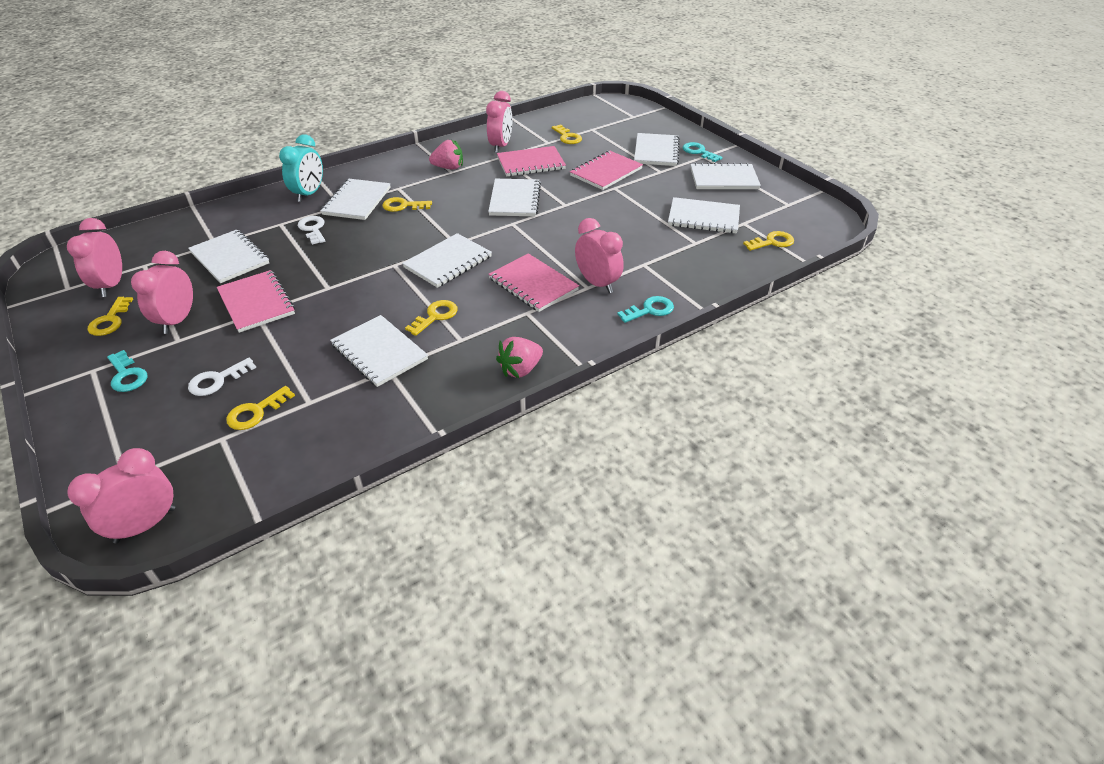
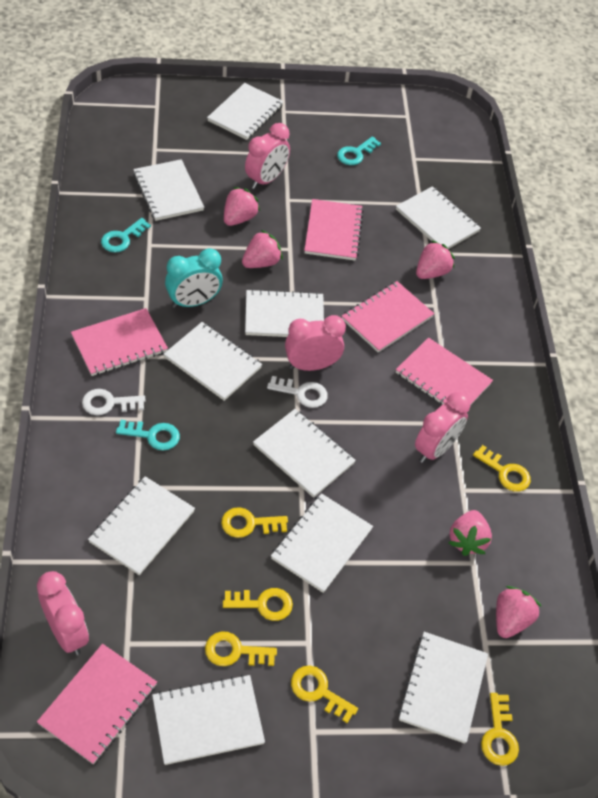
pink clock: [67,218,122,297] [67,448,175,543] [131,251,193,334] [486,91,512,153] [575,218,624,293] = 5 -> [37,571,89,655] [245,123,290,189] [285,315,346,371] [415,392,470,463] = 4
pink notebook: [217,270,295,333] [489,253,579,312] [497,146,566,176] [570,151,643,190] = 4 -> [37,644,157,764] [71,308,168,376] [304,199,364,261] [342,281,434,353] [396,337,493,406] = 5
pink strawberry: [429,139,463,169] [496,337,543,378] = 2 -> [224,187,260,226] [242,230,283,268] [416,240,455,279] [449,510,492,556] [496,586,542,638] = 5
white notebook: [188,230,269,283] [320,179,391,220] [330,315,428,387] [402,233,492,288] [488,179,541,216] [634,133,680,166] [668,197,740,234] [691,163,761,189] = 8 -> [88,476,195,575] [133,159,204,221] [152,675,265,765] [164,322,262,401] [207,83,284,140] [245,289,324,337] [253,409,356,498] [271,493,373,593] [396,186,481,249] [398,632,488,744] = 10

